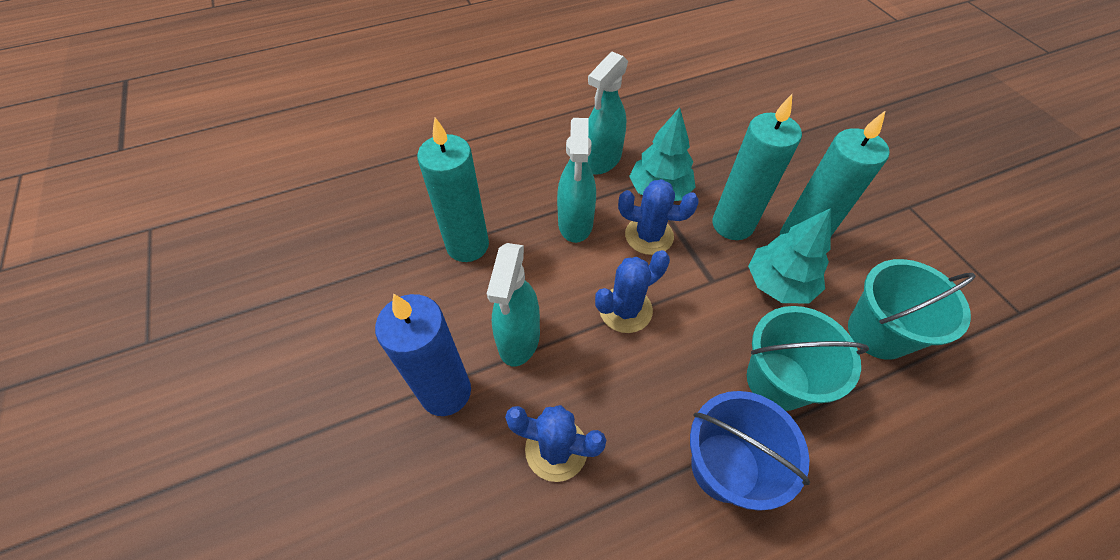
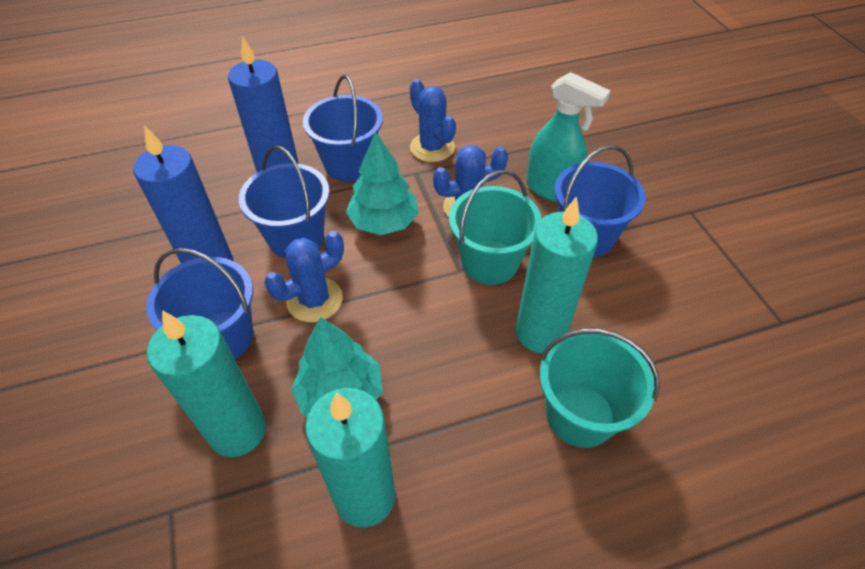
blue bucket: [690,391,810,511] = 1 -> [146,248,253,359] [239,145,329,258] [303,75,383,181] [554,145,646,257] = 4
blue candle: [375,294,471,416] = 1 -> [133,125,234,264] [228,36,299,172] = 2
turquoise spray bottle: [487,243,540,366] [557,118,596,243] [588,52,628,175] = 3 -> [526,72,610,202] = 1

